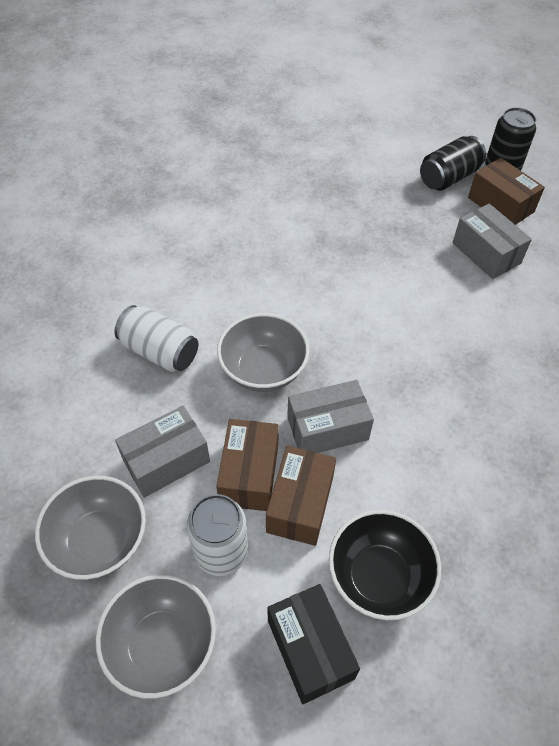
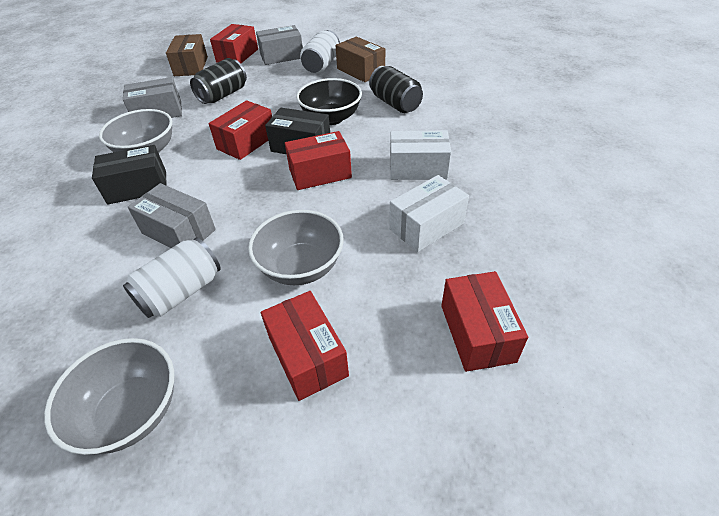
black box: [267,584,360,704] = 1 -> [92,145,167,205] [265,108,330,154] = 2
brown box: [216,419,279,511] [266,446,336,546] [468,158,545,225] = 3 -> [166,34,208,76] [335,37,385,82] = 2
red box: none = 0 -> [208,100,272,160] [210,24,258,63] [261,291,349,401] [285,131,352,190] [441,271,528,372] = 5
white box: none = 0 -> [389,175,469,252] [390,130,451,180] = 2

